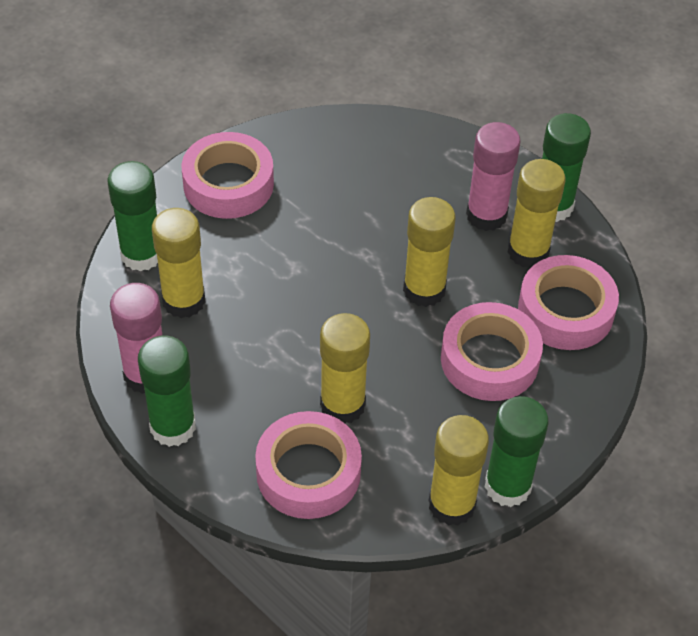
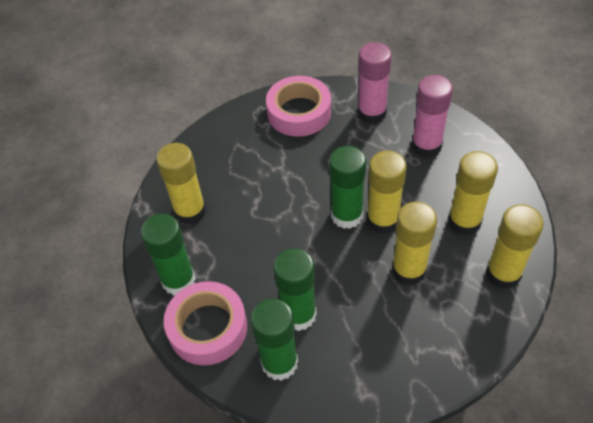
pink tape: [182,132,274,219] [255,411,362,519] [441,302,543,401] [518,255,619,350] = 4 -> [164,281,247,365] [266,76,331,137] = 2

